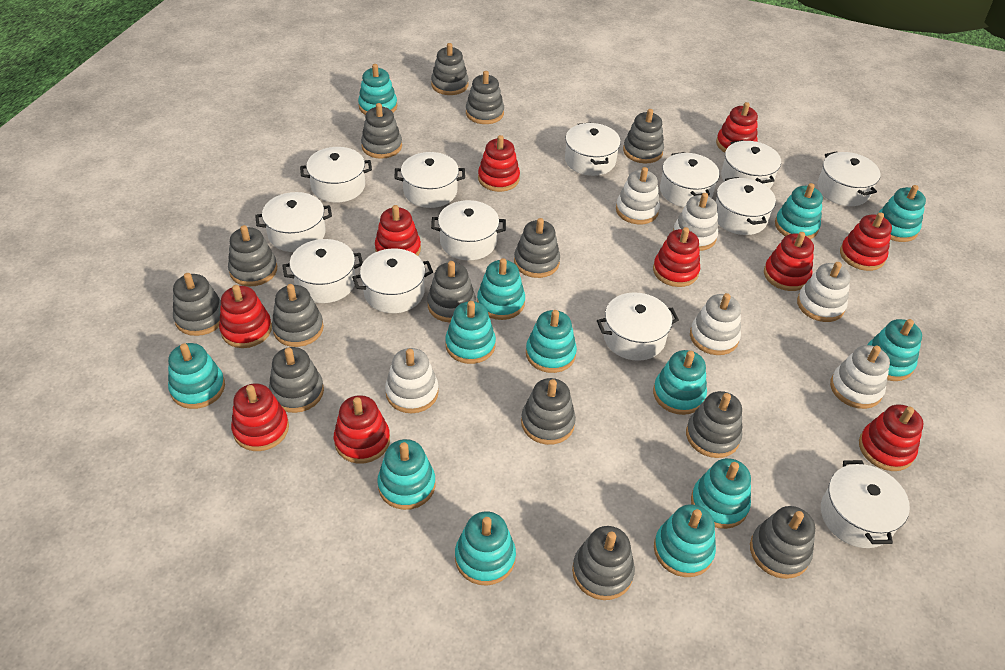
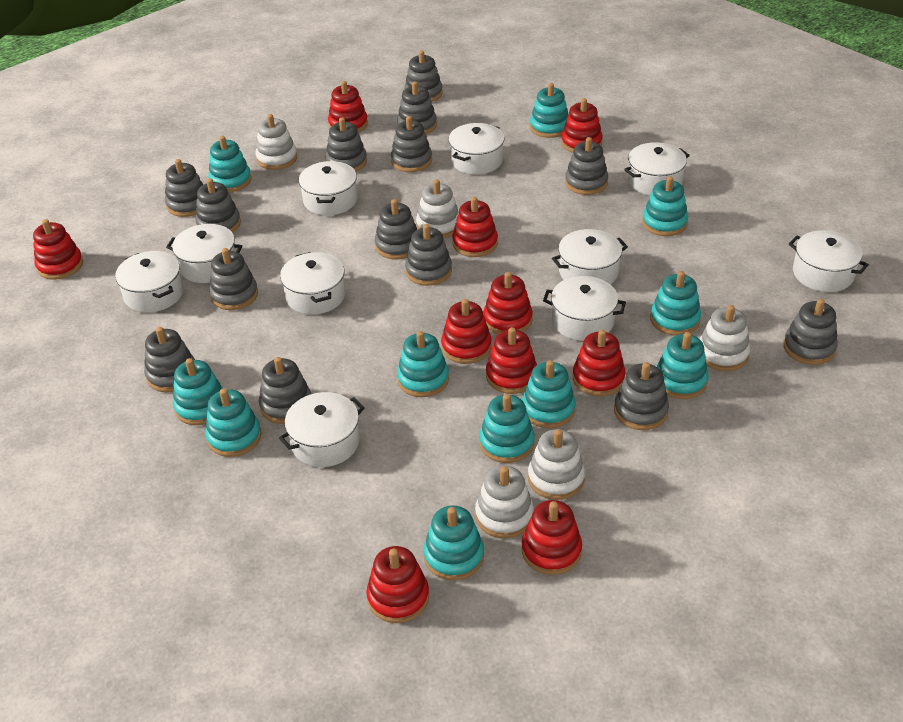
turquoise stacking toy: [168,343,225,409] [358,64,397,115] [377,439,435,510] [445,301,496,364] [455,511,516,585] [477,258,525,320] [526,310,577,373] [653,350,707,415] [654,504,716,577] [691,458,751,529] [775,183,823,239] [867,319,922,381] [878,185,926,242] = 13 -> [173,358,223,425] [205,388,261,457] [208,136,252,192] [397,331,449,397] [423,505,484,581] [479,394,534,463] [522,360,576,428] [530,83,568,138] [642,176,688,236] [650,271,701,336] [656,332,708,399] = 11
white pot: [255,192,332,252] [282,239,363,303] [300,147,372,203] [352,249,433,313] [394,152,465,208] [431,200,506,260] [565,123,621,176] [597,292,679,361] [660,152,720,207] [716,177,776,235] [721,140,781,189] [817,151,881,206] [821,460,910,548] = 13 -> [115,251,184,313] [166,224,242,283] [279,392,365,467] [280,252,345,315] [299,161,357,216] [449,123,504,175] [543,276,626,341] [552,229,628,285] [624,142,690,195] [789,230,869,292] = 10
white stacking toy: [385,348,439,413] [616,167,660,224] [673,193,718,251] [690,293,741,355] [797,262,850,322] [830,345,890,409] = 6 -> [255,114,297,170] [416,179,459,239] [475,466,534,538] [528,429,585,500] [700,305,750,371] = 5

